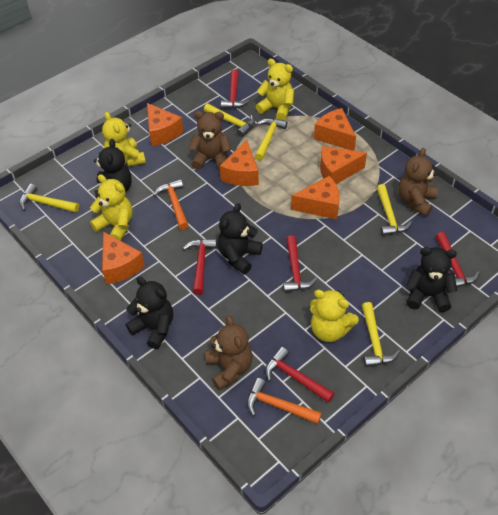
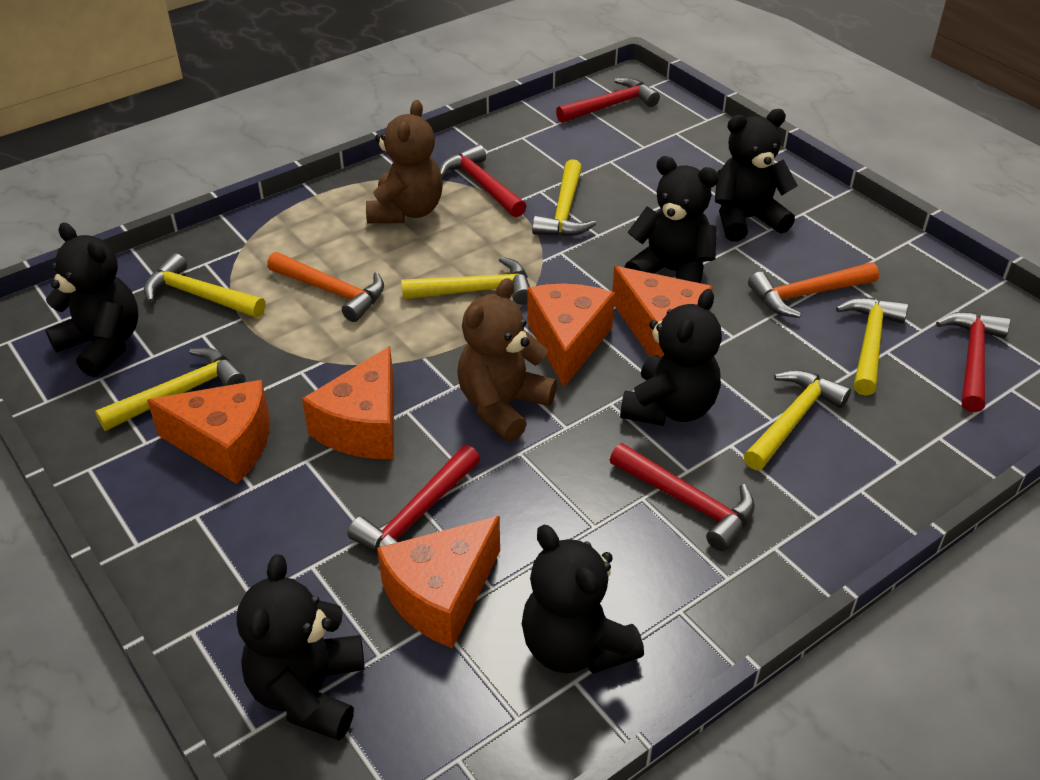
black teddy bear: [94,139,132,199] [126,277,173,349] [218,203,263,275] [406,247,458,312] = 4 -> [45,223,139,377] [237,554,365,741] [522,525,644,674] [620,289,722,426] [624,156,719,283] [715,109,798,241] = 6
brown teddy bear: [189,111,231,170] [205,315,253,391] [398,148,438,217] = 3 -> [366,100,443,223] [457,278,557,442] = 2
orange cheese: [102,232,145,284] [147,103,184,146] [220,140,259,186] [291,176,340,219] [314,108,356,151] [320,146,367,184] = 6 -> [147,380,270,484] [302,346,394,459] [377,516,500,648] [527,284,615,387] [612,266,713,357] = 5
yellow hammer: [19,184,79,213] [204,104,255,137] [255,118,287,161] [362,302,400,367] [377,184,412,236] = 5 -> [95,348,245,431] [144,253,266,318] [401,257,530,304] [532,159,596,236] [743,370,851,470] [836,298,908,396] = 6
yellow teddy bear: [90,174,133,241] [102,112,146,167] [256,59,294,120] [310,289,359,342] = 4 -> none = 0

